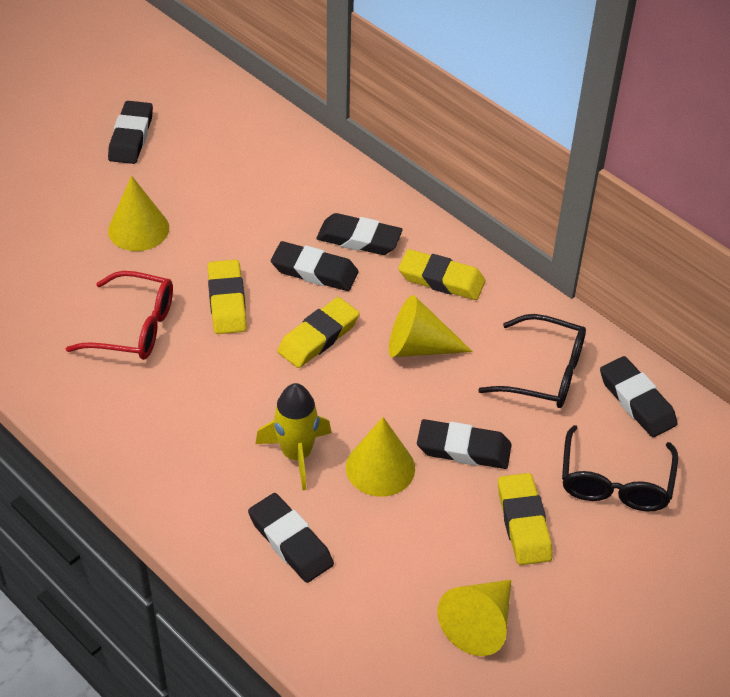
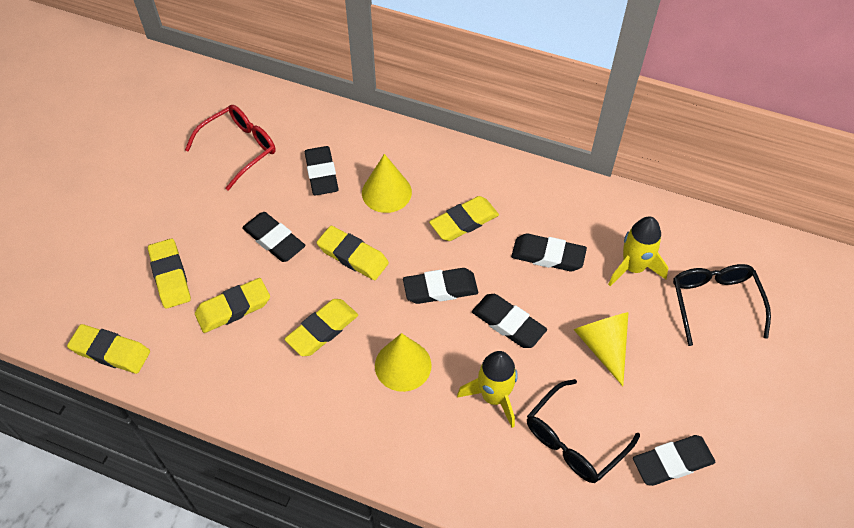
yellow cone: [108,176,169,251] [346,417,415,497] [389,295,473,357] [437,580,511,656] = 4 -> [362,154,412,213] [375,333,432,392] [574,312,629,386] = 3
yellow eraser: [208,260,247,334] [277,297,360,368] [398,249,486,300] [498,473,553,565] = 4 -> [67,324,150,374] [148,239,191,309] [195,278,270,333] [284,299,358,356] [317,226,389,280] [429,196,499,241] = 6
yellow rocket: [255,383,332,490] = 1 -> [457,351,518,428] [608,216,669,286] = 2

